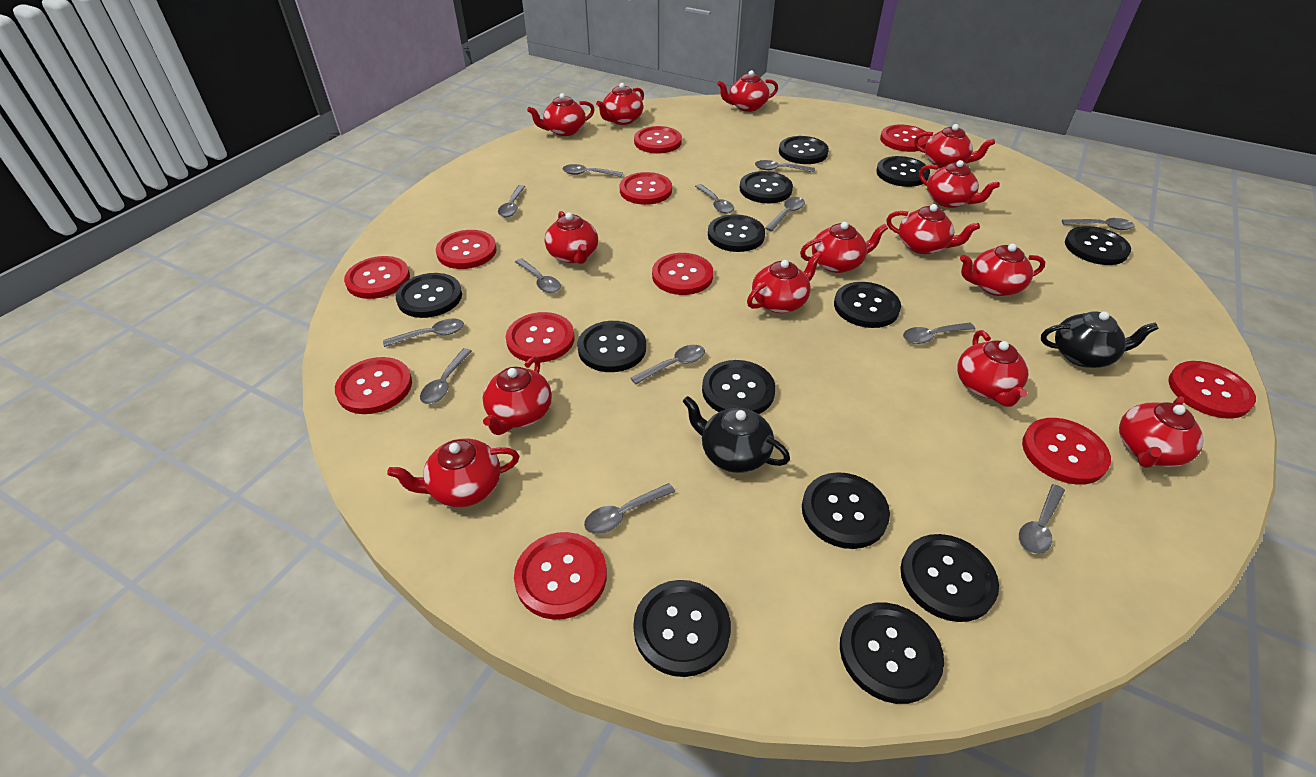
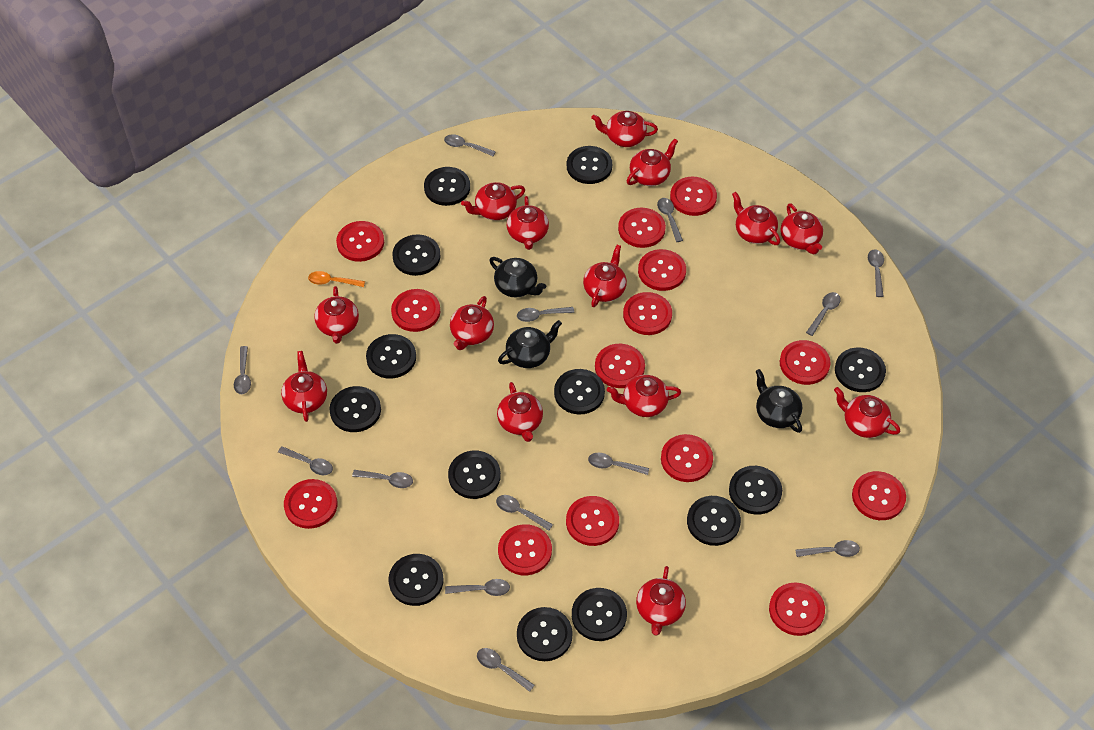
black teapot: [683,396,790,473] [1041,311,1158,368] = 2 -> [489,257,546,298] [498,320,562,368] [756,369,802,433] = 3
orange spoon: none = 0 -> [308,271,365,287] = 1
red button: [335,357,412,414] [344,256,410,299] [436,230,497,269] [506,312,575,363] [514,532,607,620] [620,172,672,205] [634,126,682,154] [652,253,713,295] [880,125,930,152] [1022,418,1111,485] [1168,361,1256,419] = 11 -> [284,479,337,529] [336,221,384,262] [391,289,440,332] [498,524,552,575] [566,496,619,546] [595,344,645,388] [618,208,666,248] [623,292,672,335] [638,249,686,291] [661,434,713,482] [670,177,717,216] [769,582,825,636] [780,340,831,385] [852,471,906,520] = 14

